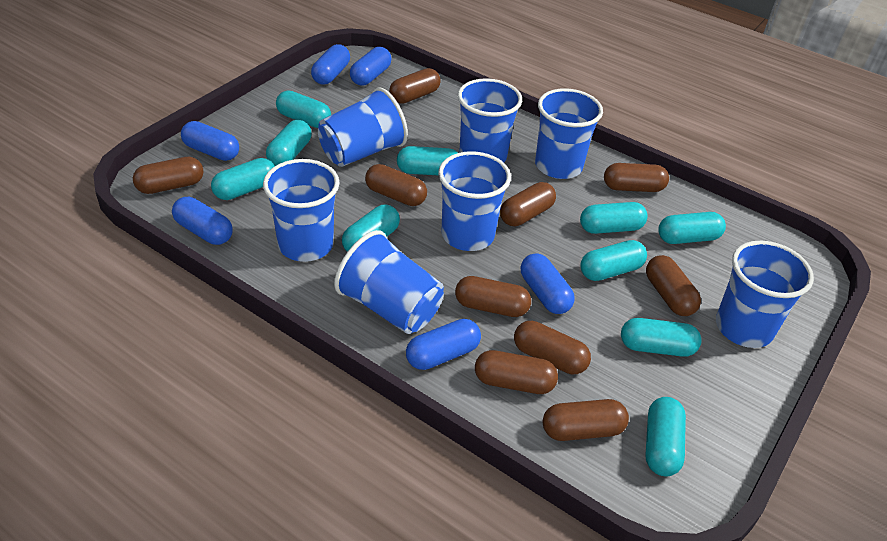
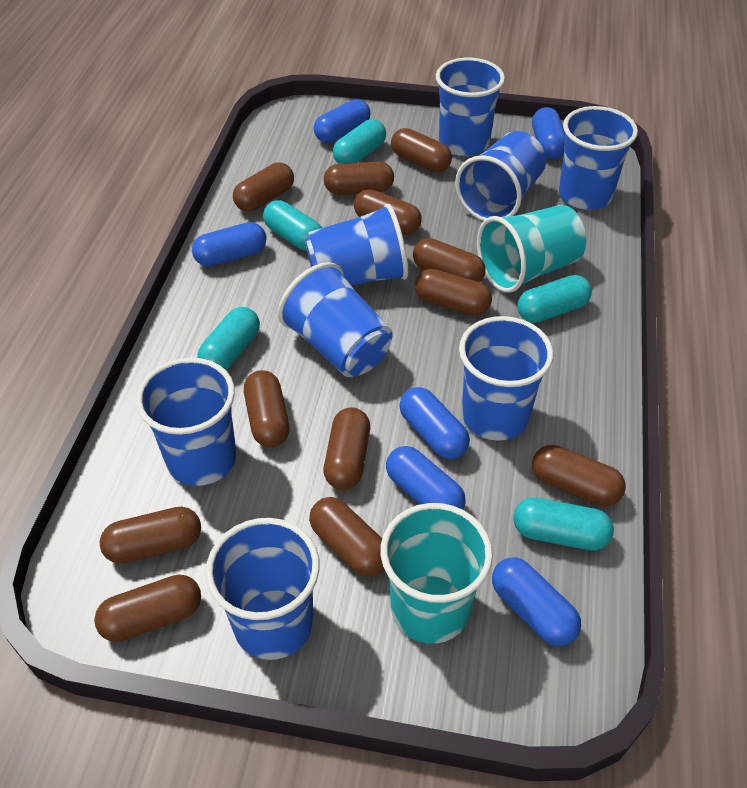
blue cup: [263,159,339,262] [318,87,408,167] [334,230,444,334] [438,151,511,251] [458,78,522,163] [535,88,603,179] [716,241,814,348] = 7 -> [136,358,236,486] [206,518,320,660] [278,262,393,377] [305,204,408,286] [436,58,505,156] [455,131,546,221] [459,316,553,441] [559,106,638,210] = 8
brown capsule: [133,157,204,194] [365,164,427,206] [389,68,441,104] [455,276,531,317] [475,350,558,394] [500,182,556,226] [514,321,591,374] [543,399,629,441] [604,163,669,192] [646,255,701,316] = 10 -> [94,575,201,642] [100,507,201,564] [233,163,294,212] [244,370,290,447] [309,497,385,577] [323,407,370,490] [324,162,394,195] [354,189,422,235] [391,128,452,172] [413,238,486,282] [415,269,492,316] [532,445,626,506] = 12
turquoise capsule: [211,158,275,200] [266,120,311,166] [276,91,331,128] [342,205,400,252] [397,146,458,175] [580,202,648,234] [580,240,647,281] [621,318,701,357] [645,397,686,477] [658,212,726,244] = 10 -> [197,307,260,370] [263,200,322,251] [333,119,386,164] [514,497,614,551] [517,275,592,323] = 5
turquoise cup: none = 0 -> [380,503,493,644] [477,205,586,293] = 2

